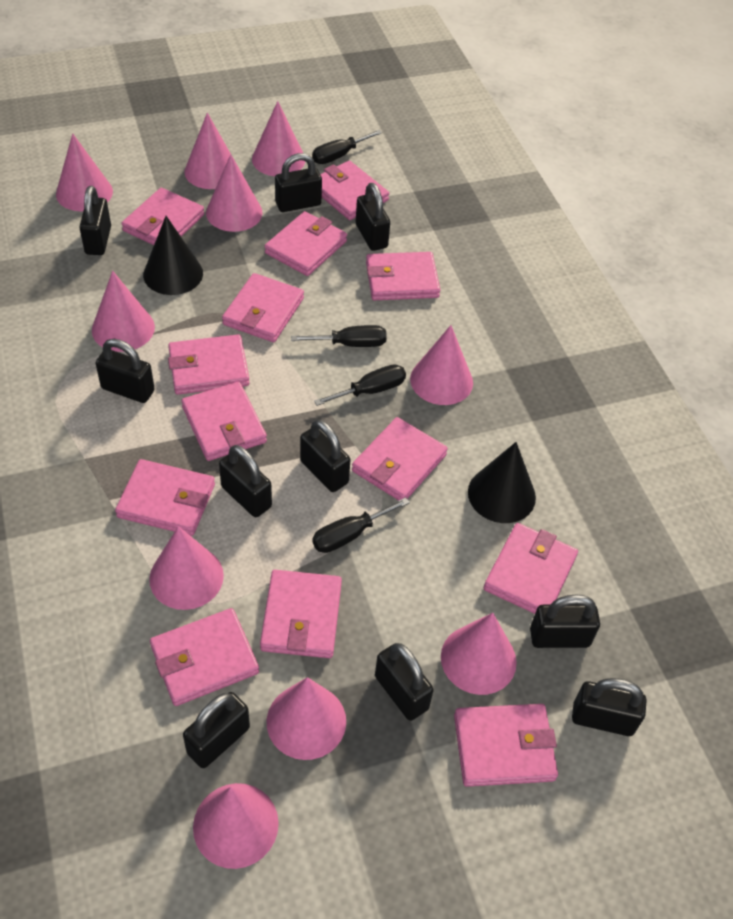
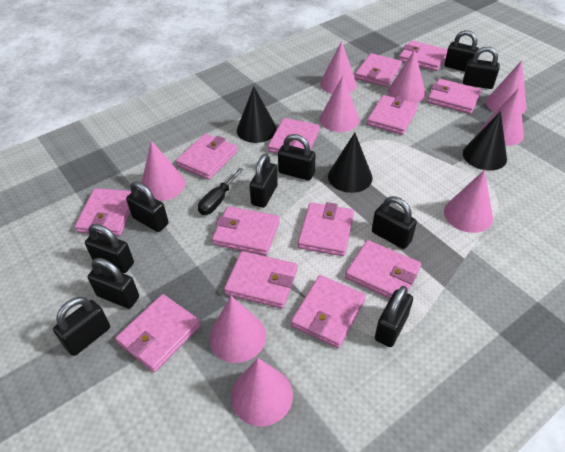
black cone: [143,216,203,295] [468,442,536,523] = 2 -> [237,86,277,143] [328,133,372,193] [463,111,507,171] = 3
black screwdriver: [291,325,387,347] [312,130,382,164] [312,497,410,553] [314,364,406,406] = 4 -> [198,168,244,215] = 1
pink cone: [56,133,113,211] [92,271,155,352] [149,526,224,610] [185,113,231,189] [193,783,279,869] [206,154,262,232] [252,101,305,176] [267,677,346,760] [410,325,473,405] [441,613,517,695] = 10 -> [141,141,185,201] [209,296,266,363] [231,358,293,427] [319,76,359,132] [320,41,357,94] [388,49,426,103] [444,170,493,233] [481,88,524,146] [486,60,526,114] = 9

